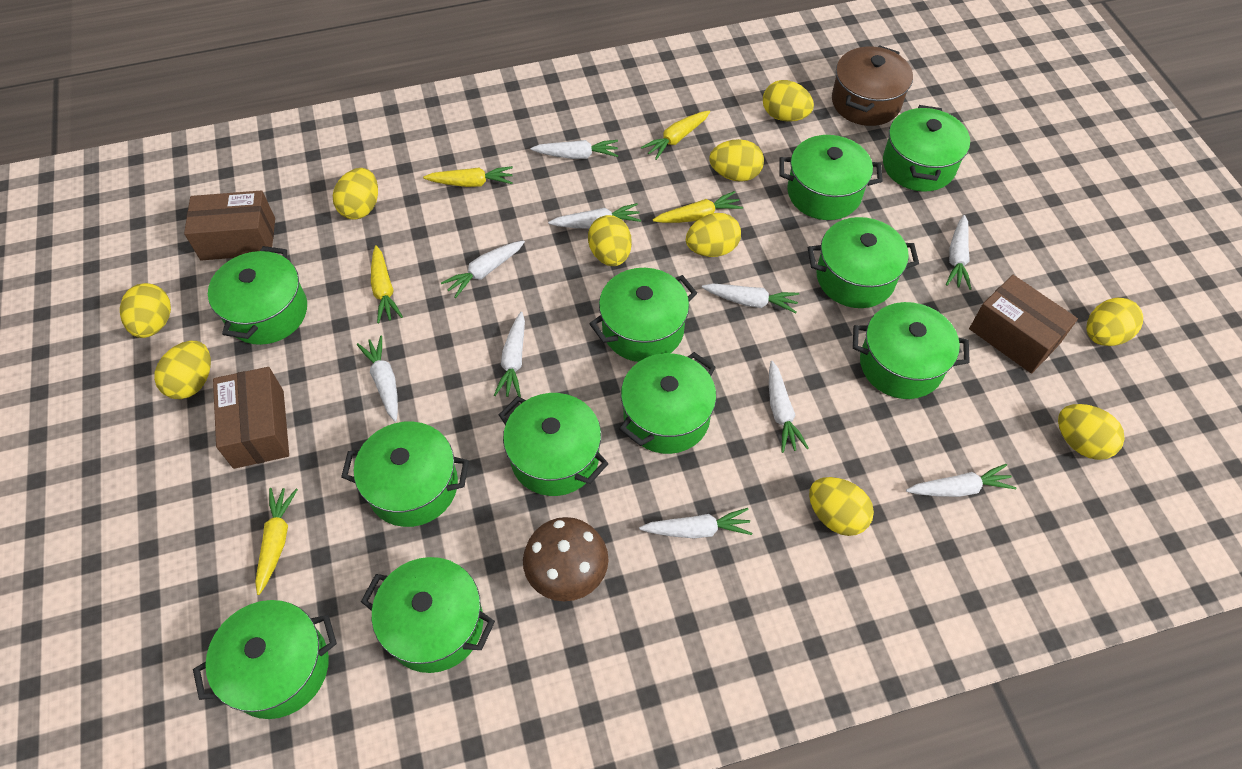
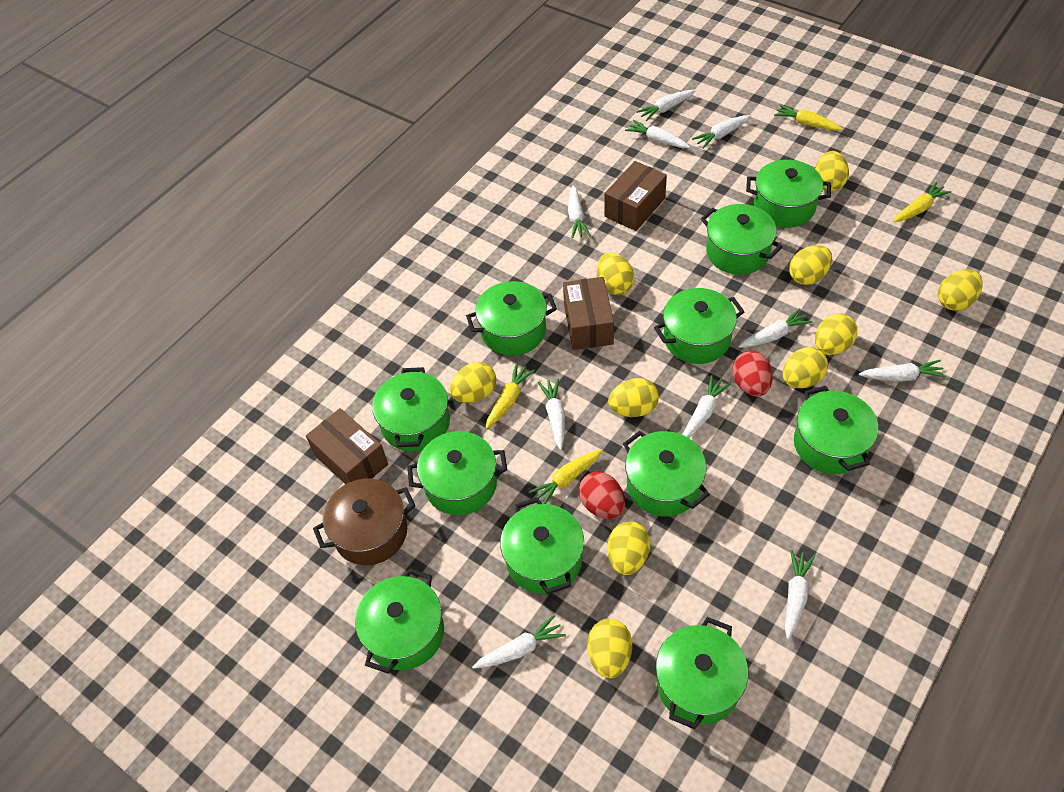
brown mushroom: [523,517,609,601] = 1 -> none = 0
red egg: none = 0 -> [578,472,625,519] [732,351,773,397] = 2
yellow carrot: [255,488,298,595] [371,245,403,323] [423,166,513,187] [641,110,710,160] [653,191,743,223] = 5 -> [486,363,535,429] [528,449,603,504] [774,104,843,131] [893,182,951,222] = 4

